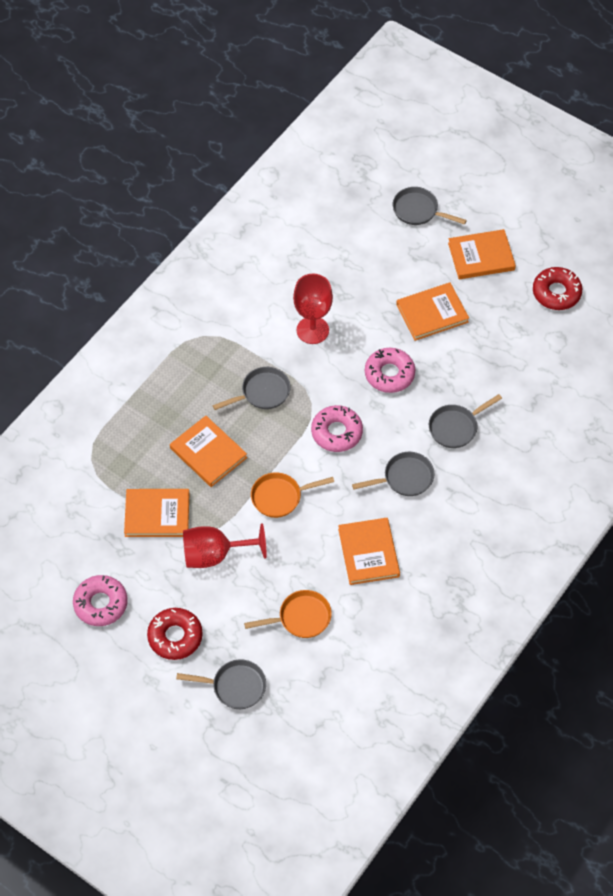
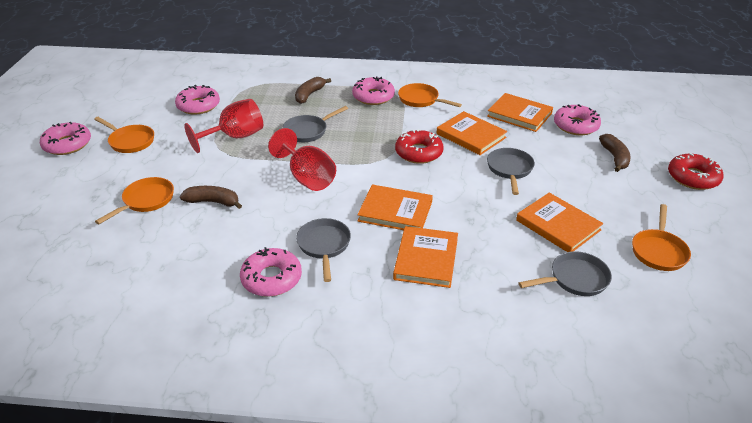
brown banana: none = 0 -> [180,186,242,209] [295,77,331,104] [599,134,631,172] = 3
grey pan: [176,659,266,709] [213,367,291,410] [352,452,435,496] [393,187,467,225] [429,394,502,448] = 5 -> [283,106,348,142] [296,218,351,282] [487,148,535,195] [518,251,612,296] = 4
orange pan: [244,590,332,638] [251,472,334,518] = 2 -> [94,117,154,153] [95,177,174,224] [398,83,462,107] [632,204,691,271] = 4
pink donut: [73,575,128,626] [311,405,363,452] [365,348,415,393] = 3 -> [40,122,91,155] [175,85,220,115] [240,247,302,297] [352,76,395,105] [554,104,601,135] = 5

